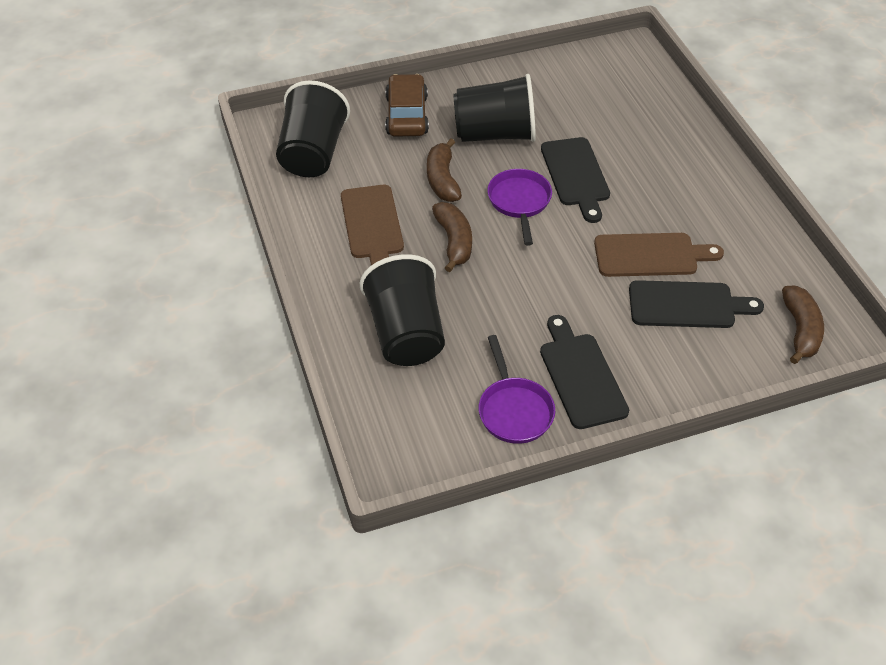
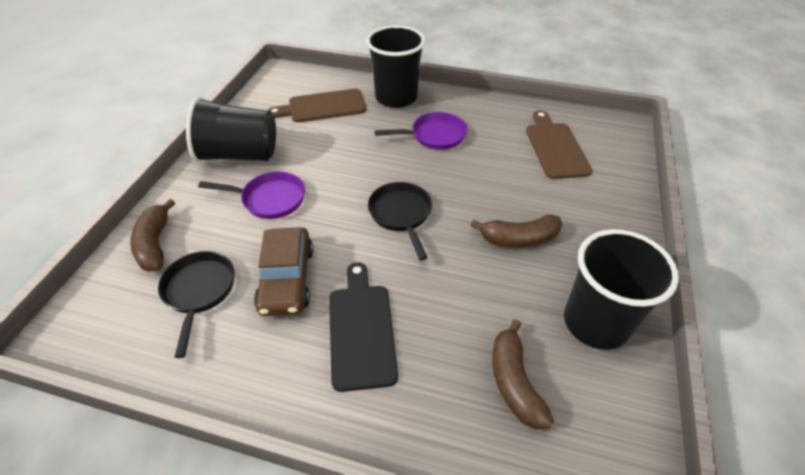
black cutting board: [540,315,629,429] [541,137,610,223] [629,280,764,328] = 3 -> [329,262,398,392] = 1
black pan: none = 0 -> [158,251,235,358] [368,182,432,261] = 2

